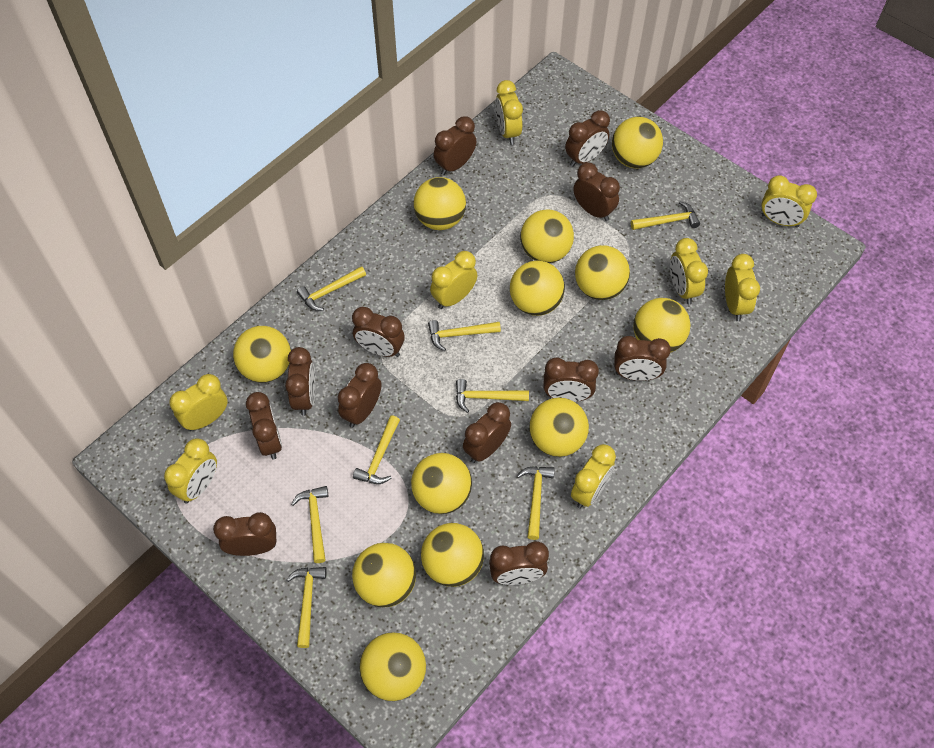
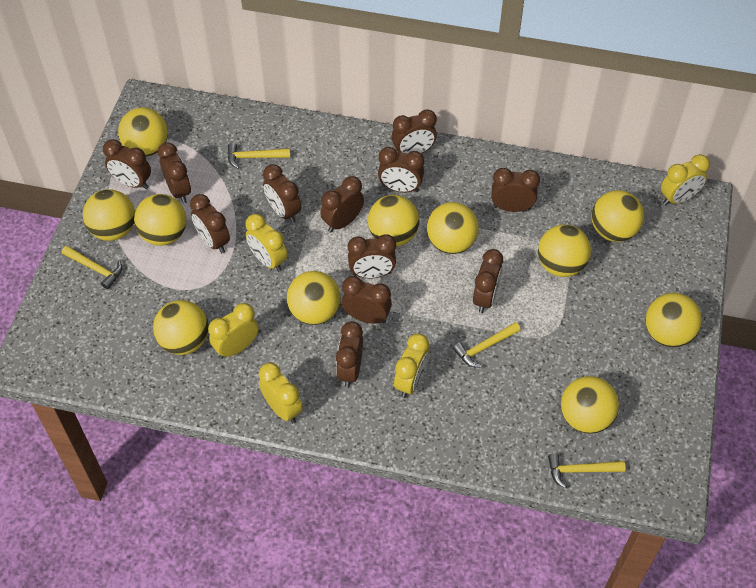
yellow ball: [233,326,291,383] [352,543,416,607] [359,632,426,701] [411,453,472,514] [414,177,466,230] [421,523,484,587] [510,260,565,316] [520,209,574,263] [529,398,589,457] [575,245,630,300] [612,117,663,168] [633,298,691,353] = 12 -> [83,189,135,241] [118,107,168,156] [134,194,186,246] [153,300,209,355] [287,271,341,325] [368,195,419,246] [427,202,479,254] [538,225,591,277] [561,376,619,434] [591,190,644,242] [646,293,702,347] = 11
yellow clock: [164,438,217,504] [169,374,228,431] [430,251,478,309] [495,80,523,145] [571,444,616,509] [670,238,708,304] [725,254,760,321] [761,175,817,228] = 8 -> [208,303,259,359] [245,214,287,272] [259,363,303,423] [394,334,429,398] [661,154,710,206] = 5
yellow hammer: [286,567,327,648] [291,486,328,563] [297,266,366,311] [353,416,400,484] [428,320,501,351] [456,379,529,413] [517,466,555,540] [631,201,700,230] = 8 -> [62,246,122,289] [228,143,290,169] [453,322,520,368] [548,453,625,488] = 4

